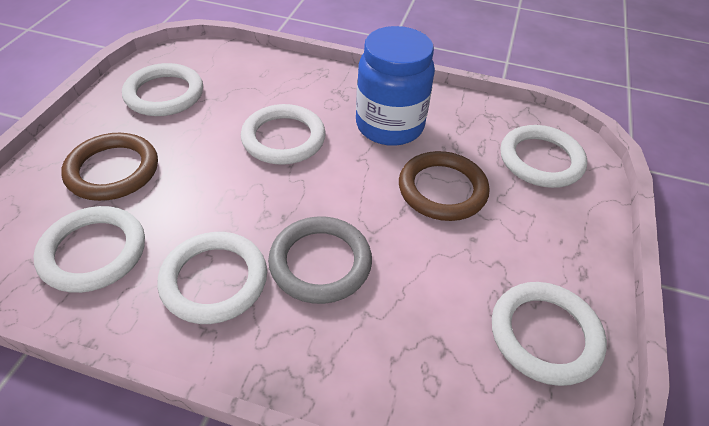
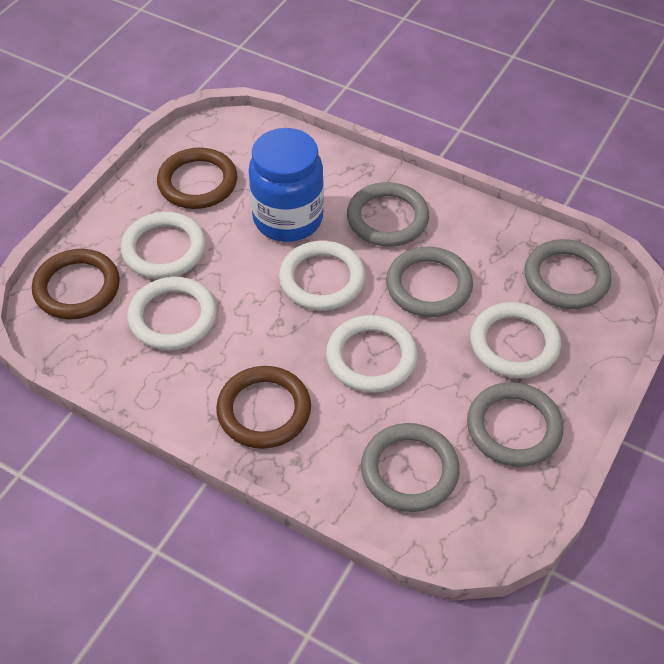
brown ring: [61,133,158,201] [399,151,490,221] = 2 -> [32,249,120,320] [157,148,237,209] [216,366,311,449] = 3
grey ring: [268,216,372,304] = 1 -> [347,182,429,247] [361,423,460,512] [386,247,473,317] [467,382,563,467] [524,239,612,309] = 5
white ring: [33,206,145,293] [122,63,203,116] [157,232,267,324] [241,104,326,165] [492,282,607,386] [500,125,587,188] = 6 -> [121,212,206,279] [127,277,217,350] [279,241,365,310] [326,315,418,393] [470,302,561,378] = 5

